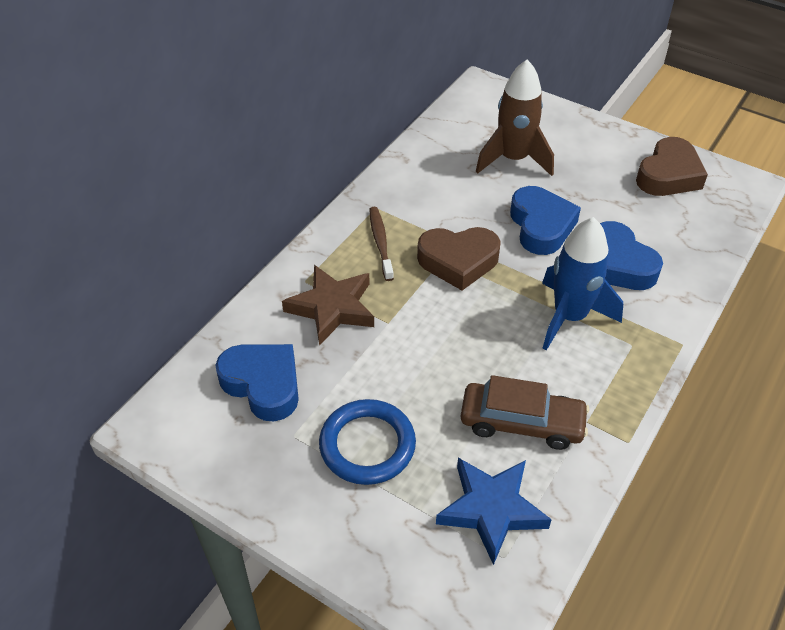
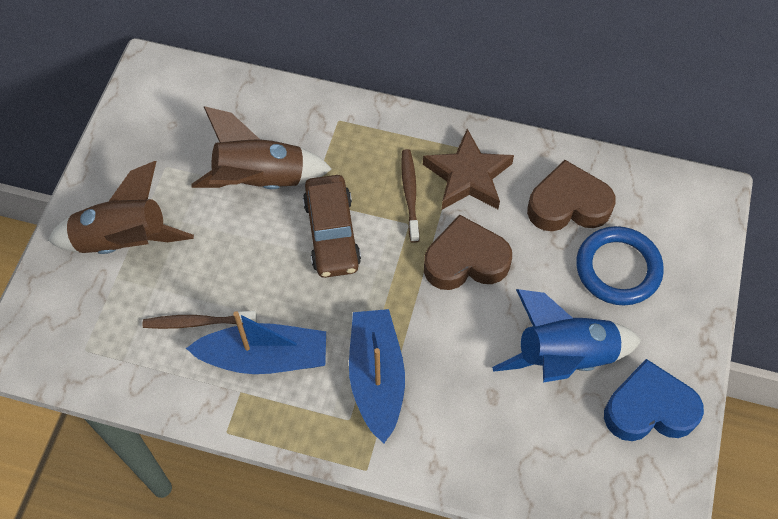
blue boat: none = 0 -> [186,311,326,374] [349,309,405,443] = 2
blue heart: [216,344,299,421] [510,186,581,255] [600,221,663,290] = 3 -> [604,359,704,441] = 1
blue star: [436,458,552,565] = 1 -> none = 0
brown rocket: [475,60,554,176] = 1 -> [48,161,194,254] [191,106,332,189] = 2
brown toothbrush: [369,207,394,281] = 1 -> [143,311,257,329] [401,149,420,243] = 2

